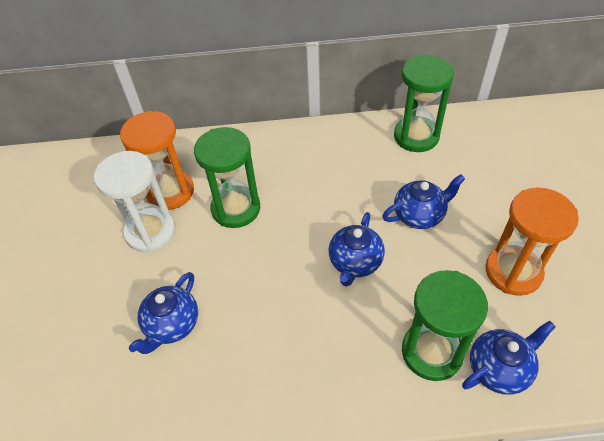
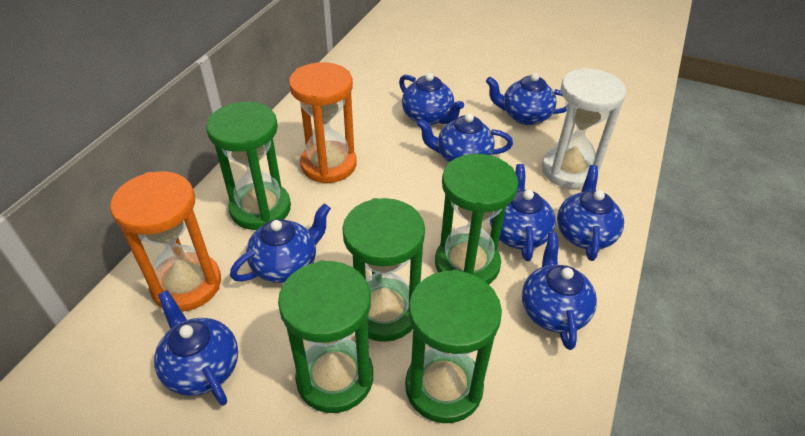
blue teapot: [129,272,198,354] [329,212,385,287] [382,174,465,229] [462,321,556,395] = 4 -> [154,290,238,406] [230,204,331,283] [399,73,464,125] [417,113,513,162] [486,73,567,125] [490,164,556,261] [522,233,597,350] [557,165,624,261] = 8
green hourglass: [194,127,260,228] [394,55,454,152] [402,270,488,381] = 3 -> [206,102,291,230] [278,260,373,413] [342,198,425,342] [405,270,502,423] [435,154,518,284] = 5

